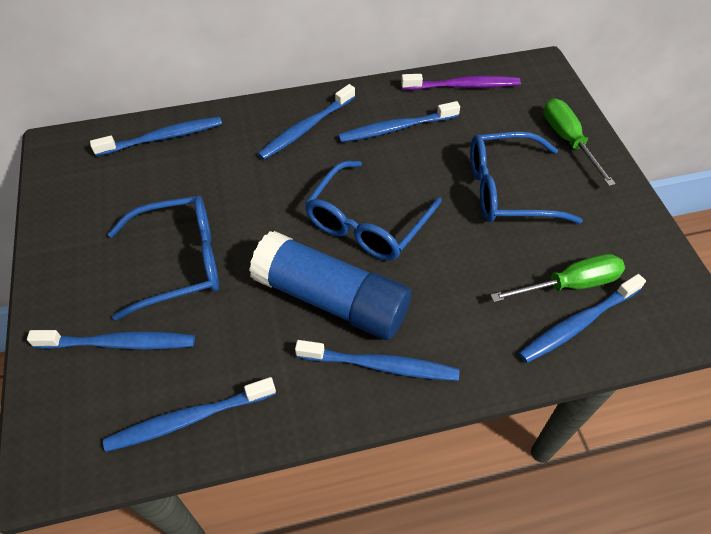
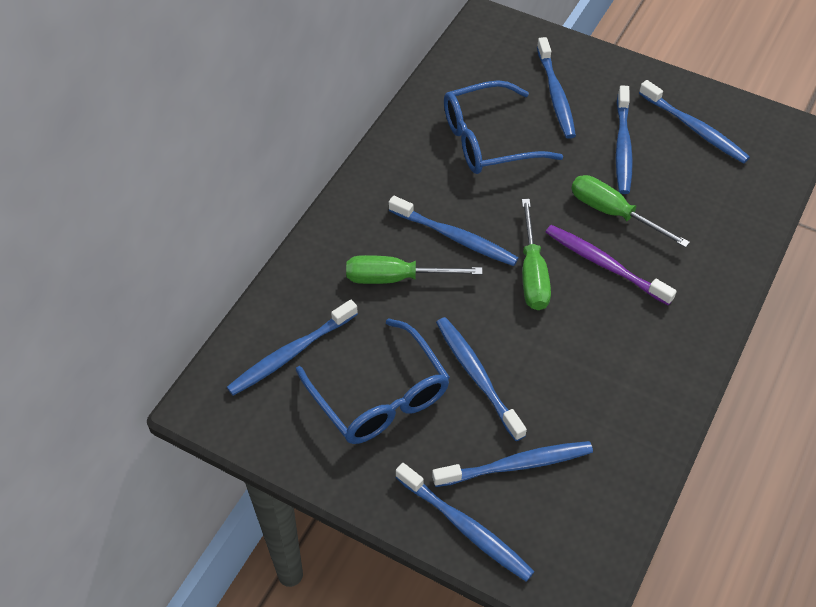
blue glasses: [108,196,219,320] [305,161,442,261] [470,132,583,224] = 3 -> [296,319,450,444] [444,80,563,174] = 2
blue glue stick: [249,231,411,340] = 1 -> none = 0
blue toothbrush: [27,330,195,349] [90,117,222,156] [103,377,276,452] [258,84,355,160] [295,340,460,381] [338,101,460,142] [519,274,646,363] = 7 -> [227,300,358,396] [389,196,519,266] [395,463,535,582] [432,441,593,487] [436,317,527,441] [537,37,576,139] [616,85,633,194] [639,80,750,164] = 8
green screwdriver: [490,254,625,302] [544,98,616,186] = 2 -> [346,255,482,284] [522,199,551,310] [571,175,690,248] = 3

